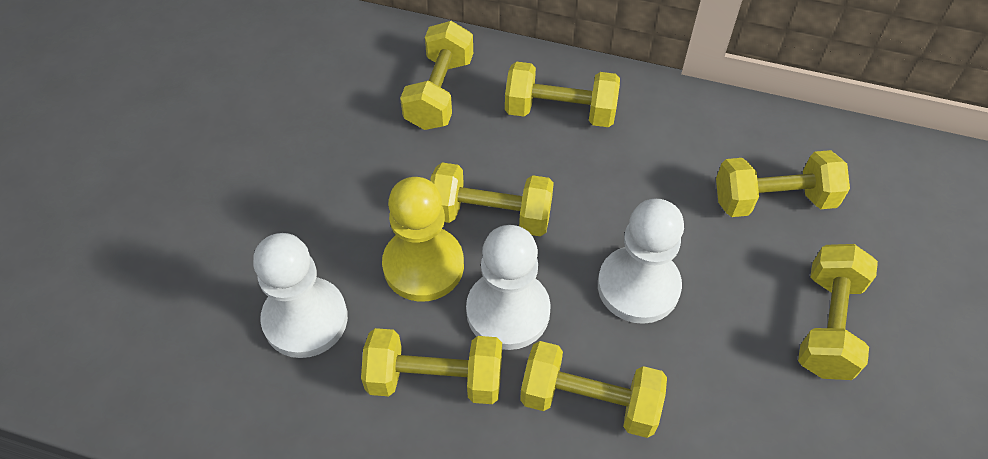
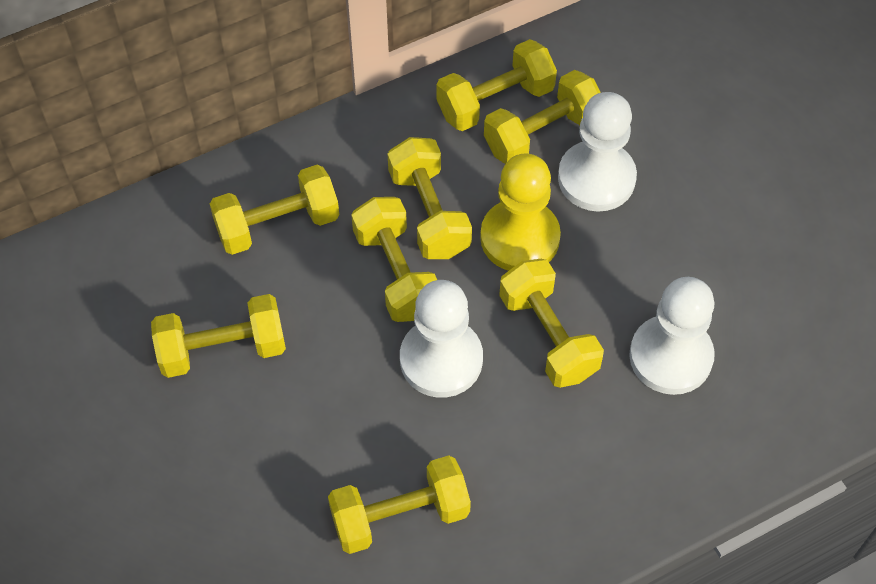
yellow dumbbell: [361,328,502,404] [400,21,473,130] [430,163,554,236] [505,62,620,127] [520,341,667,438] [716,150,850,217] [798,244,878,380] = 7 -> [151,294,286,378] [210,165,339,255] [328,455,471,554] [351,197,437,322] [388,137,472,259] [436,39,557,131] [484,70,601,164] [499,259,604,388] = 8

